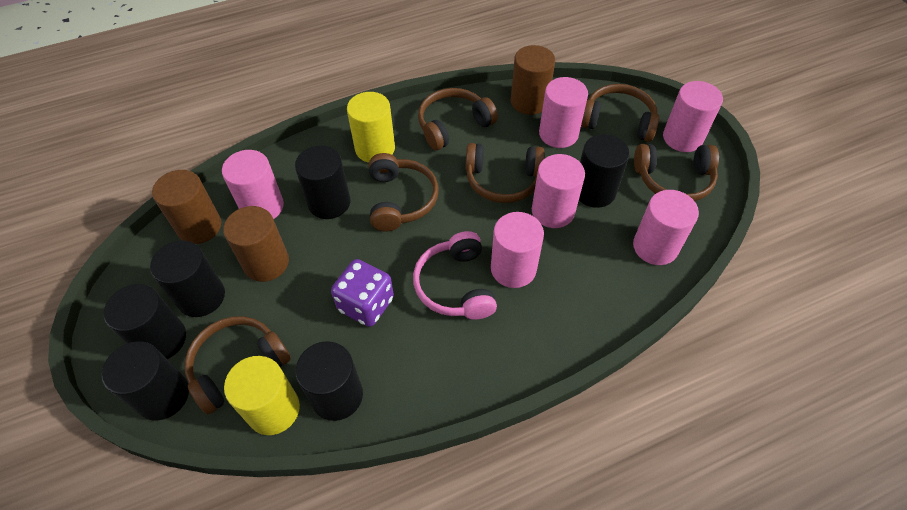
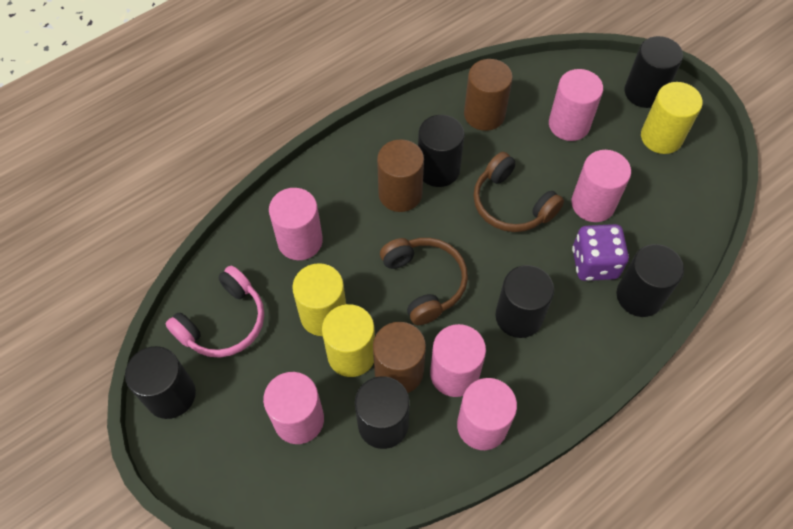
brown headphones: [184,316,291,414] [369,153,439,231] [418,88,498,150] [466,143,545,203] [581,84,659,142] [634,144,719,201] = 6 -> [380,238,468,325] [473,152,564,232] = 2
yellow cylinder: [224,356,300,435] [347,92,395,163] = 2 -> [292,263,346,336] [322,304,375,377] [641,82,703,154] = 3

